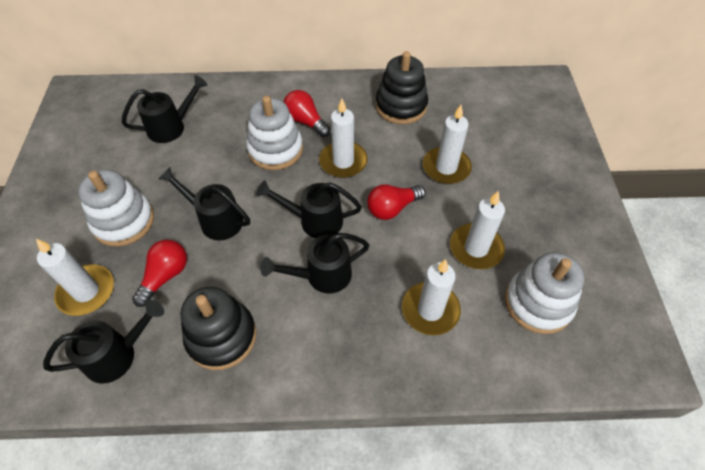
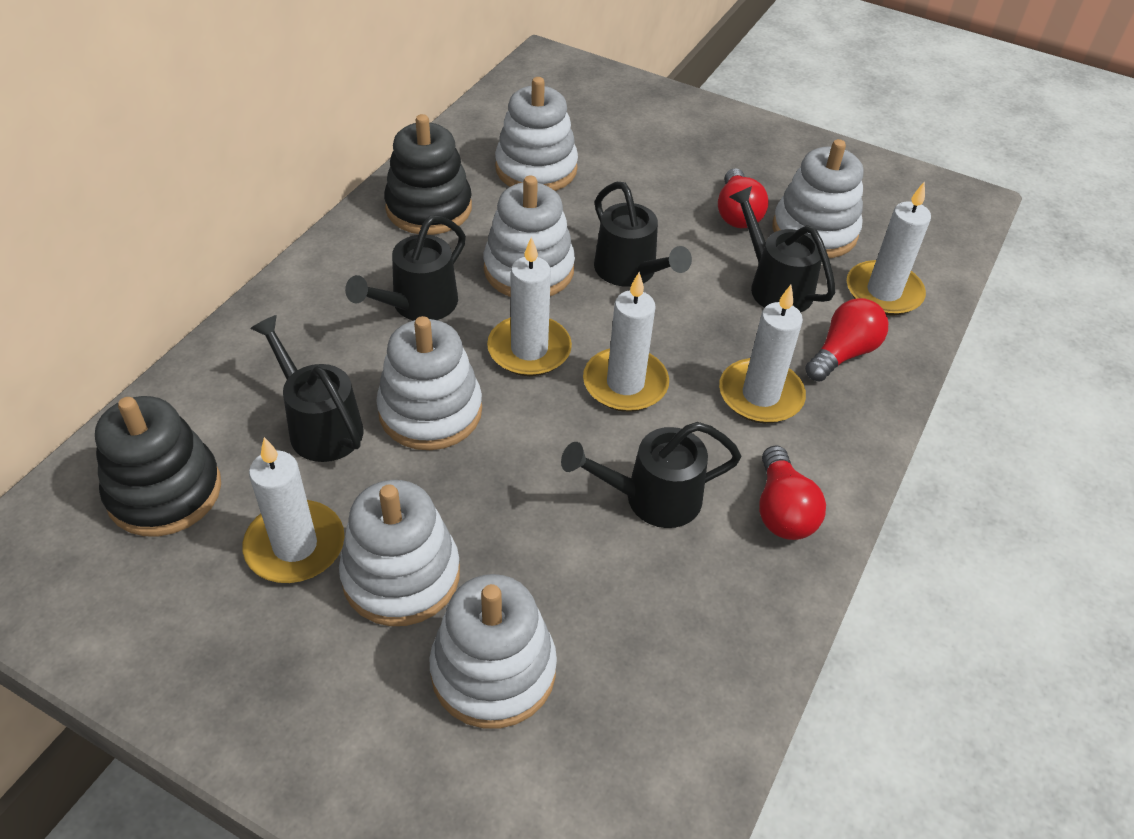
white stacking toy: [78,170,154,247] [246,96,303,170] [505,252,584,334] = 3 -> [339,480,460,626] [376,316,482,450] [429,574,557,729] [483,175,575,297] [495,77,578,191] [772,139,863,258] = 6

